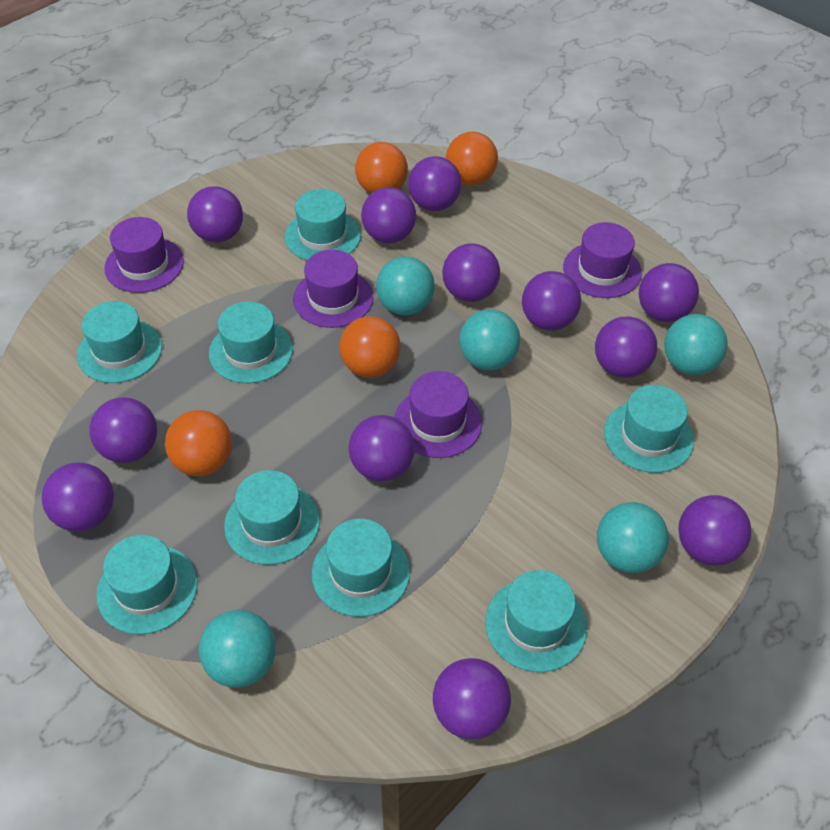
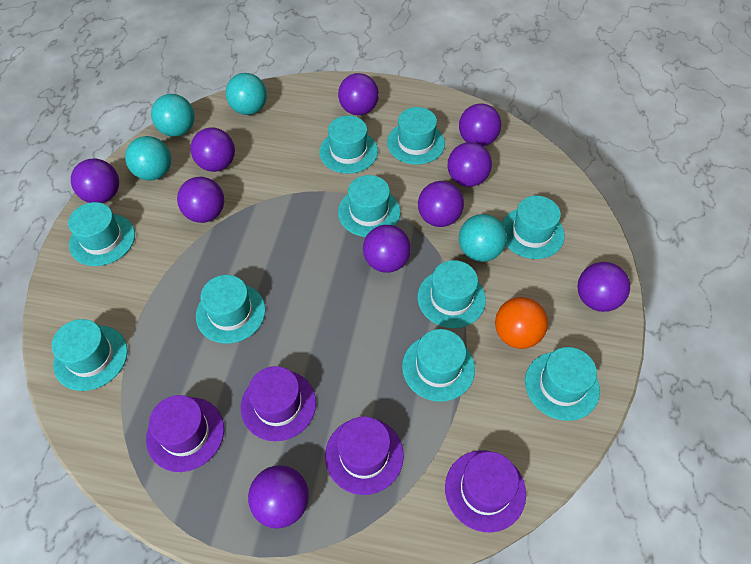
orange ball: [165,410,232,476] [339,316,401,378] [355,142,408,193] [446,132,498,185] = 4 -> [495,297,548,349] = 1
purple ball: [42,463,114,532] [89,397,157,463] [187,186,243,243] [348,415,415,481] [361,187,416,243] [408,156,462,211] [433,658,511,739] [442,243,500,302] [522,271,581,331] [595,316,657,378] [639,263,699,322] [678,495,751,566] = 12 -> [71,158,119,203] [177,177,224,223] [190,128,235,172] [248,465,309,529] [338,73,379,115] [363,225,411,273] [418,181,464,227] [448,142,492,187] [459,103,501,146] [577,262,630,312] = 10
turquoise ball: [199,610,276,688] [376,257,435,315] [459,309,520,370] [597,502,669,573] [664,314,728,375] = 5 -> [125,136,171,180] [151,94,194,137] [226,73,267,115] [459,214,507,262] = 4
turquoise hat: [77,301,162,383] [96,535,198,635] [209,301,293,383] [224,470,320,565] [285,189,361,261] [312,518,410,617] [485,570,587,672] [604,385,694,473] = 8 -> [52,319,128,391] [68,202,135,266] [196,275,266,344] [319,116,378,174] [338,175,401,237] [387,107,445,165] [402,329,475,402] [418,260,486,328] [502,196,565,259] [525,347,600,421] = 10

